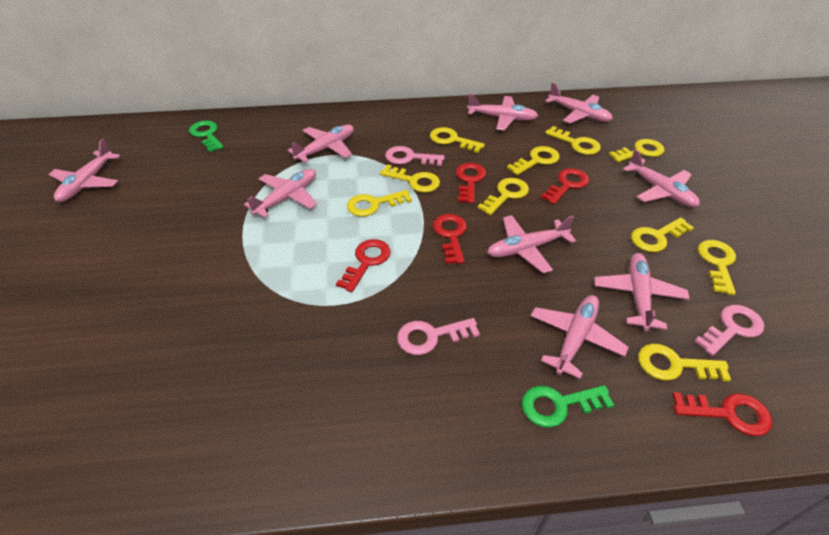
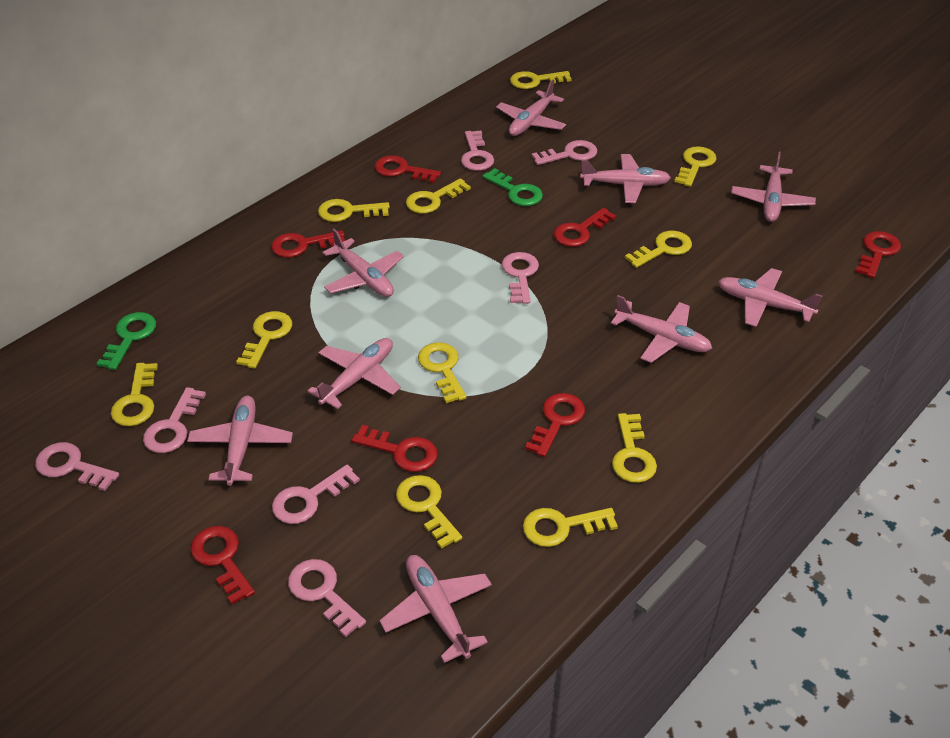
pink key: [385,146,445,166] [397,318,480,355] [695,305,764,356] = 3 -> [35,442,119,491] [143,387,206,453] [272,465,360,524] [288,559,366,637] [461,131,494,171] [502,252,539,304] [531,140,597,165] = 7
red key: [336,239,391,292] [433,214,467,264] [456,163,486,203] [541,168,589,204] [672,392,772,436] = 5 -> [190,526,255,604] [271,230,345,258] [352,425,438,472] [374,155,441,183] [525,393,585,457] [554,208,616,247] [855,231,901,278] = 7
yellow key: [347,190,412,217] [380,164,440,192] [430,127,485,153] [478,178,529,215] [507,146,560,175] [545,126,601,155] [609,139,665,162] [631,217,694,252] [638,344,731,382] [698,240,736,295] = 10 -> [111,363,158,426] [236,311,292,369] [318,199,390,222] [396,475,462,549] [406,178,471,214] [418,342,467,403] [510,71,572,89] [523,508,618,547] [612,413,657,483] [625,231,692,268] [674,146,717,187] = 11

